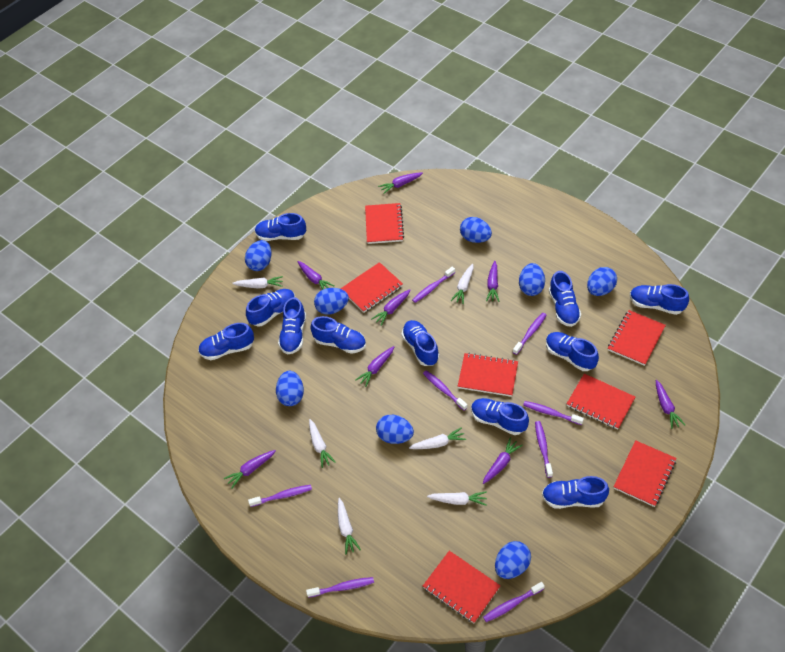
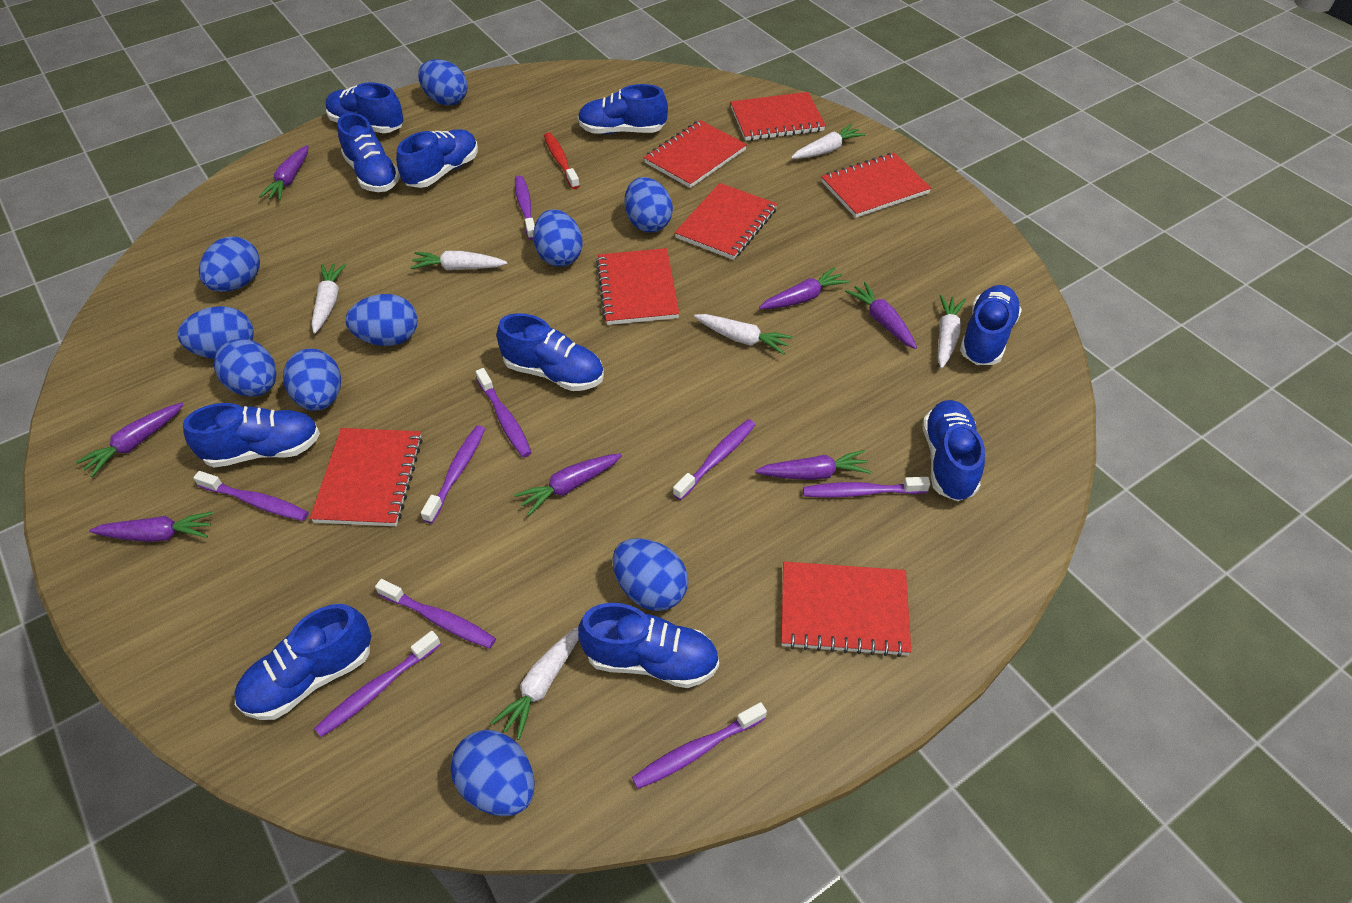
blue egg: [245,240,272,271] [276,371,304,406] [314,288,349,315] [376,415,414,444] [460,217,492,243] [495,541,531,579] [519,263,545,296] [587,267,617,296] = 8 -> [178,306,254,359] [199,236,260,292] [214,339,277,397] [283,348,341,411] [346,294,418,346] [418,59,467,106] [450,730,535,816] [533,209,583,267] [612,538,688,611] [625,177,673,233] = 10
blue shoe: [198,323,254,360] [246,289,296,326] [255,213,306,241] [278,297,306,354] [310,316,366,354] [402,320,439,366] [471,398,529,435] [542,476,609,509] [546,332,599,371] [549,271,581,327] [630,284,689,315] = 11 -> [183,403,320,468] [234,604,371,720] [326,82,404,133] [337,113,400,192] [396,129,478,188] [497,313,604,391] [578,84,668,134] [578,603,719,688] [923,400,985,501] [960,285,1022,365] = 10
purple carrot: [224,450,276,489] [298,261,335,290] [355,346,394,387] [371,289,410,326] [378,173,423,194] [483,437,523,484] [486,261,499,302] [656,380,685,429] = 8 -> [76,403,184,477] [89,512,214,542] [259,145,308,200] [514,453,622,516] [755,450,871,480] [759,267,849,309] [845,282,917,349] = 7
purple toothbrush: [248,485,312,507] [306,577,374,598] [412,267,455,303] [423,370,468,410] [483,582,545,622] [513,313,547,355] [523,401,584,425] [535,421,553,478] = 8 -> [193,471,309,521] [314,631,441,737] [375,579,496,649] [421,425,485,524] [476,368,532,457] [515,175,535,240] [632,702,767,789] [673,419,755,500] [803,477,930,498] = 9
red toothbrush: none = 0 -> [544,132,580,189] = 1

